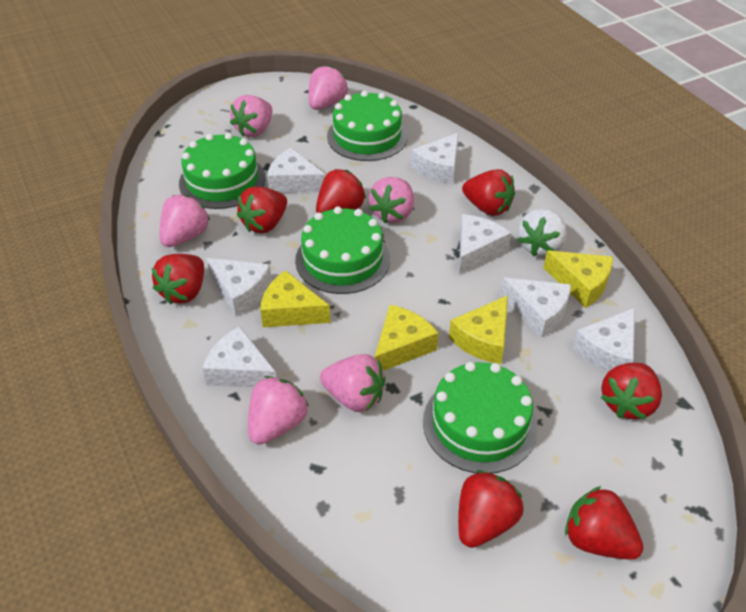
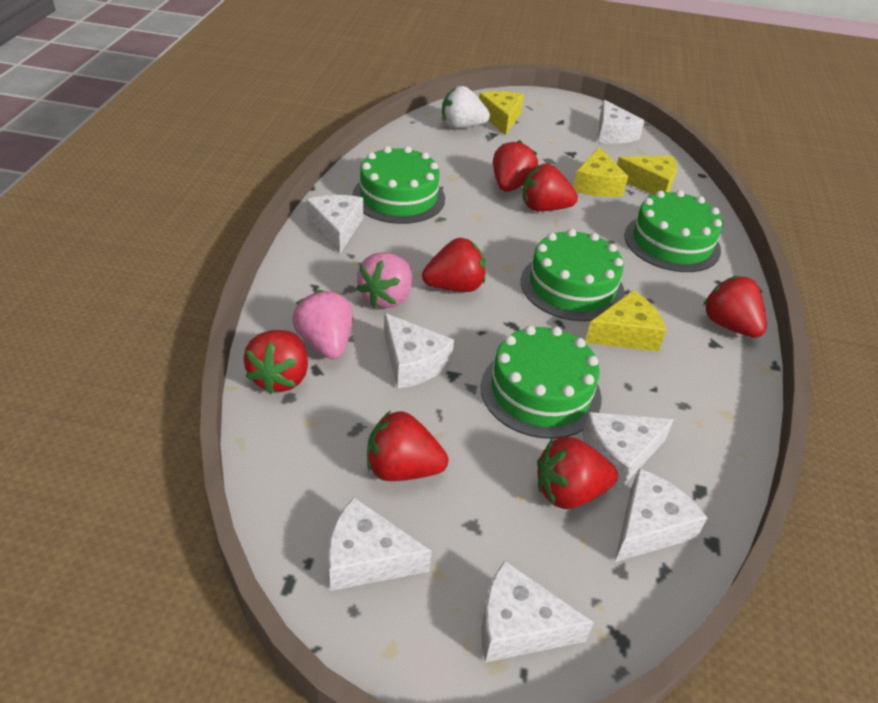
pink strawberry: [160,194,210,247] [230,95,272,137] [248,376,309,445] [309,65,348,110] [320,354,386,412] [369,177,414,223] = 6 -> [292,290,353,359] [356,252,412,308] = 2

